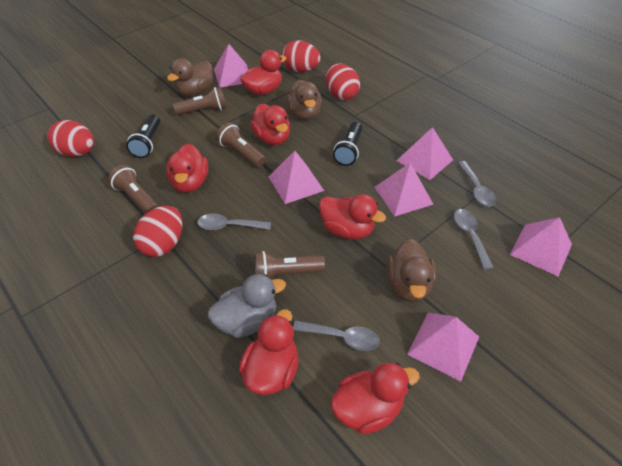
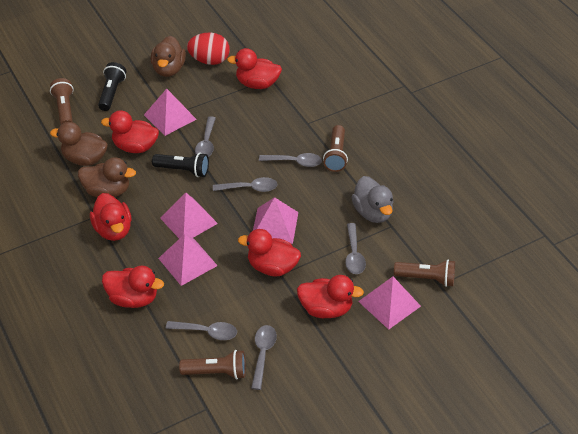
grey spoon: [197,213,271,230] [293,320,380,351] [454,209,494,270] [458,161,496,206] = 4 -> [166,321,237,340] [195,116,216,157] [213,177,277,192] [251,325,277,390] [259,153,322,167] [345,223,366,274] = 6
pink pyramid: [214,44,248,87] [268,151,324,204] [375,163,434,217] [396,127,453,180] [407,313,479,382] [510,217,572,276] = 6 -> [144,89,197,136] [158,234,218,286] [160,193,218,239] [253,197,298,244] [358,277,421,330] = 5
red egg: [47,120,94,157] [133,206,182,257] [282,40,321,72] [326,63,360,100] = 4 -> [187,32,230,65] = 1

